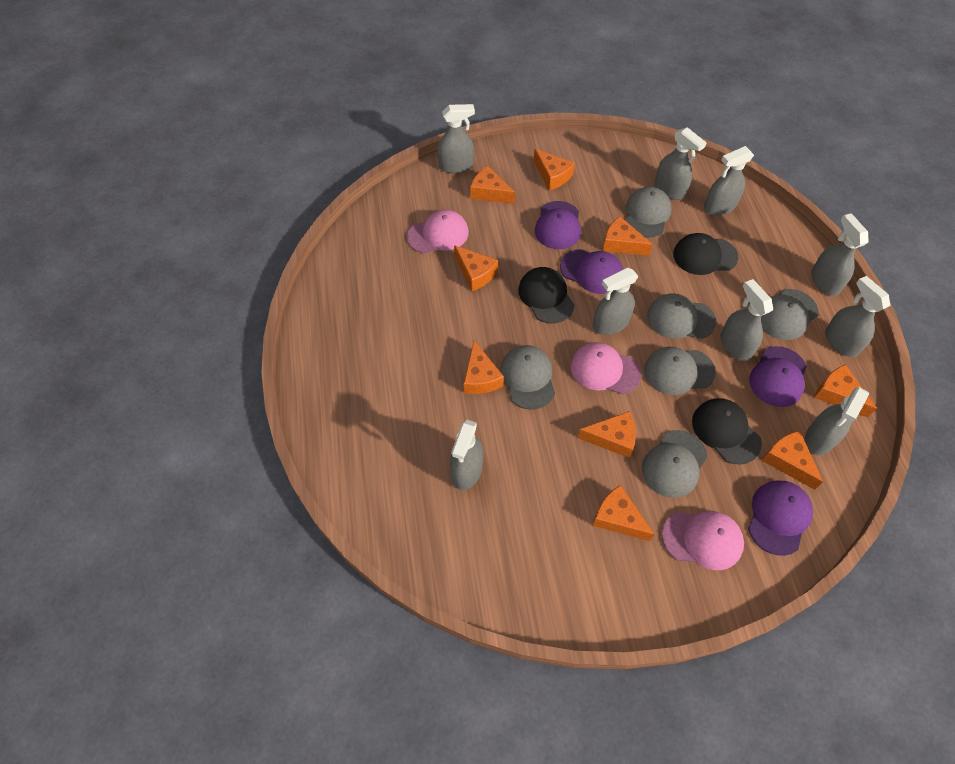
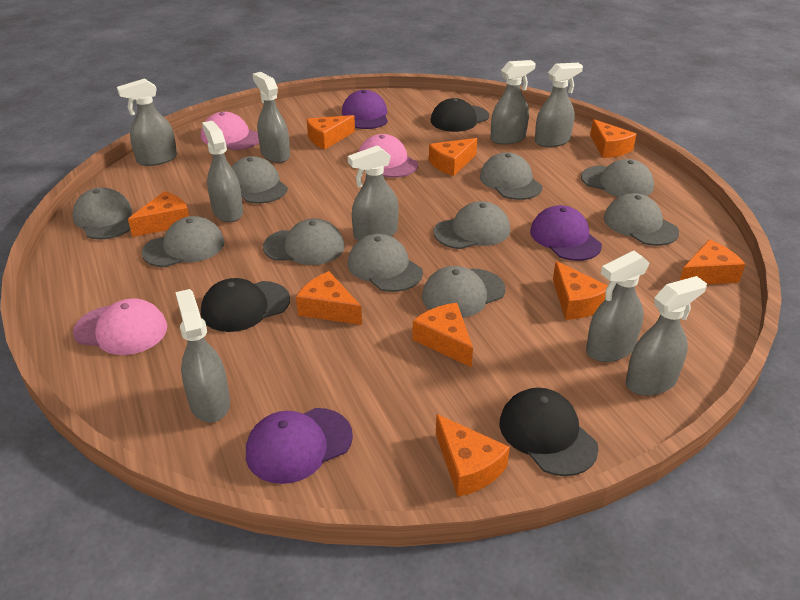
grey cap: [500,345,555,410] [626,187,672,238] [642,430,708,498] [644,347,716,395] [647,293,716,339] [761,289,818,340] = 6 -> [72,187,132,240] [141,216,225,267] [231,156,288,204] [263,218,344,265] [348,234,423,292] [422,266,506,318] [434,201,510,249] [480,152,542,200] [581,159,654,197] [604,193,679,246] = 10
purple cap: [535,201,581,249] [560,249,623,294] [748,480,813,556] [749,346,807,407] = 4 -> [246,408,353,484] [342,90,388,129] [530,205,602,261] = 3

